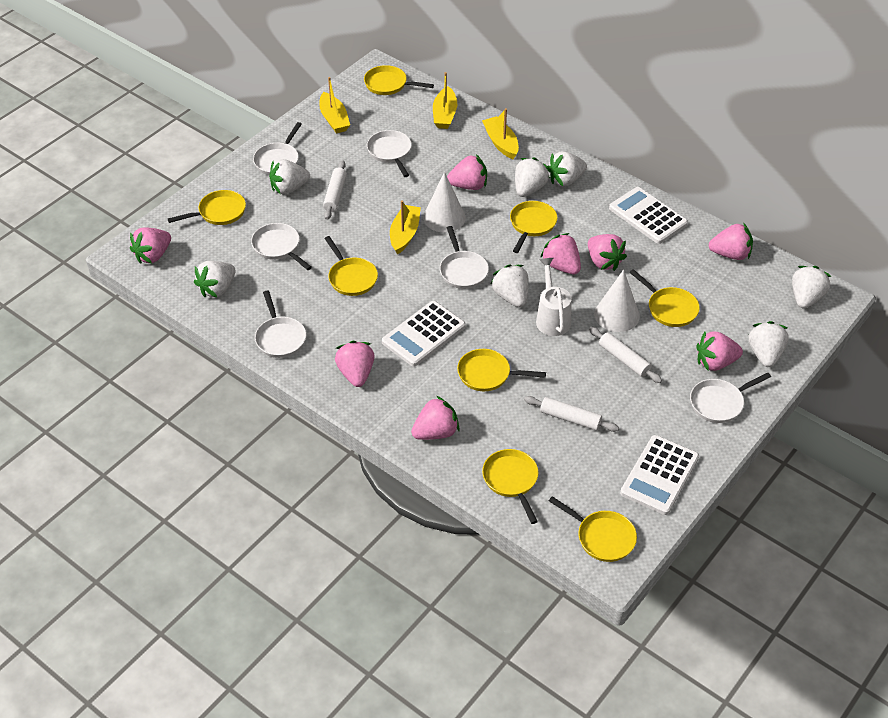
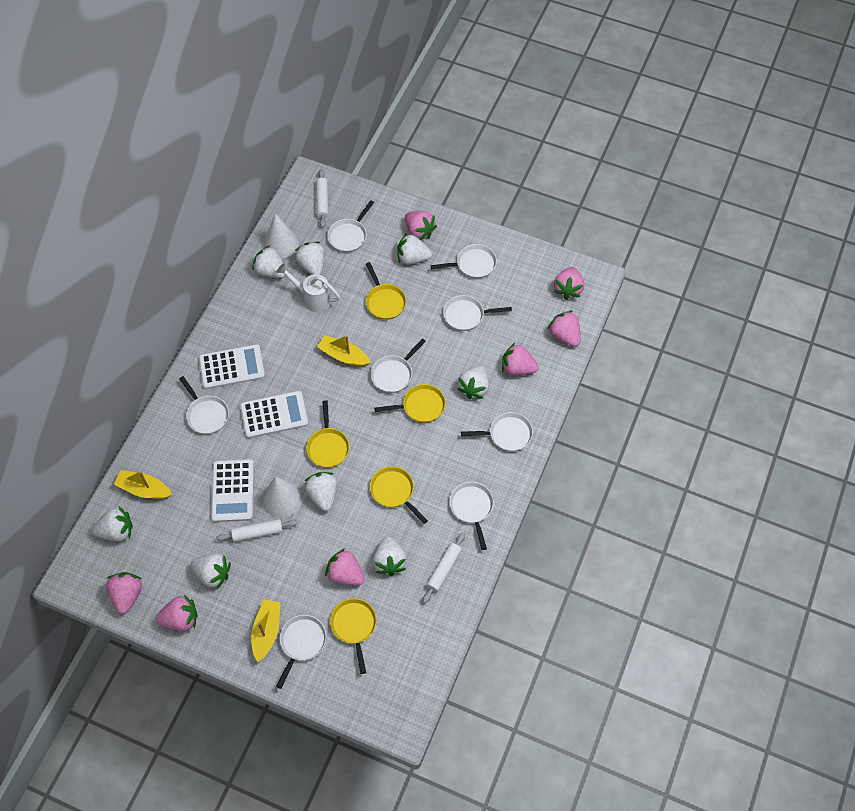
pink strawberry: [130,228,171,264] [335,341,375,387] [411,396,460,440] [447,154,487,190] [540,233,581,274] [588,234,627,271] [697,331,743,371] [709,224,753,260] = 8 -> [106,572,142,614] [156,595,198,631] [325,549,365,585] [405,211,437,240] [502,343,539,375] [548,311,581,347] [554,267,584,300] = 7
white pan: [251,223,312,270] [253,122,302,175] [255,290,306,358] [367,130,412,177] [440,226,489,289] [690,372,771,423] = 6 -> [179,376,229,434] [276,615,327,689] [327,200,374,253] [371,338,426,393] [431,244,497,279] [443,295,512,331] [450,482,494,550] [461,412,533,451] = 8
white strawberry: [194,261,236,297] [269,159,310,194] [491,264,529,307] [515,157,550,197] [547,151,587,186] [748,321,789,367] [792,266,831,309] = 7 -> [92,507,133,541] [191,553,231,589] [252,245,287,278] [295,242,325,275] [304,472,337,511] [373,536,407,576] [397,234,432,265] [457,365,489,399] = 8
yellow boat: [319,77,350,134] [390,200,421,255] [433,72,457,129] [482,108,519,159] = 4 -> [114,470,172,499] [251,600,280,662] [317,335,371,366] = 3
yellow pan: [168,190,246,225] [324,236,378,296] [364,65,434,95] [457,349,546,391] [482,449,539,524] [510,201,557,253] [549,496,637,562] [629,269,700,327] = 8 -> [306,400,350,468] [330,598,377,674] [366,262,406,320] [370,466,428,524] [375,384,446,423] = 5

